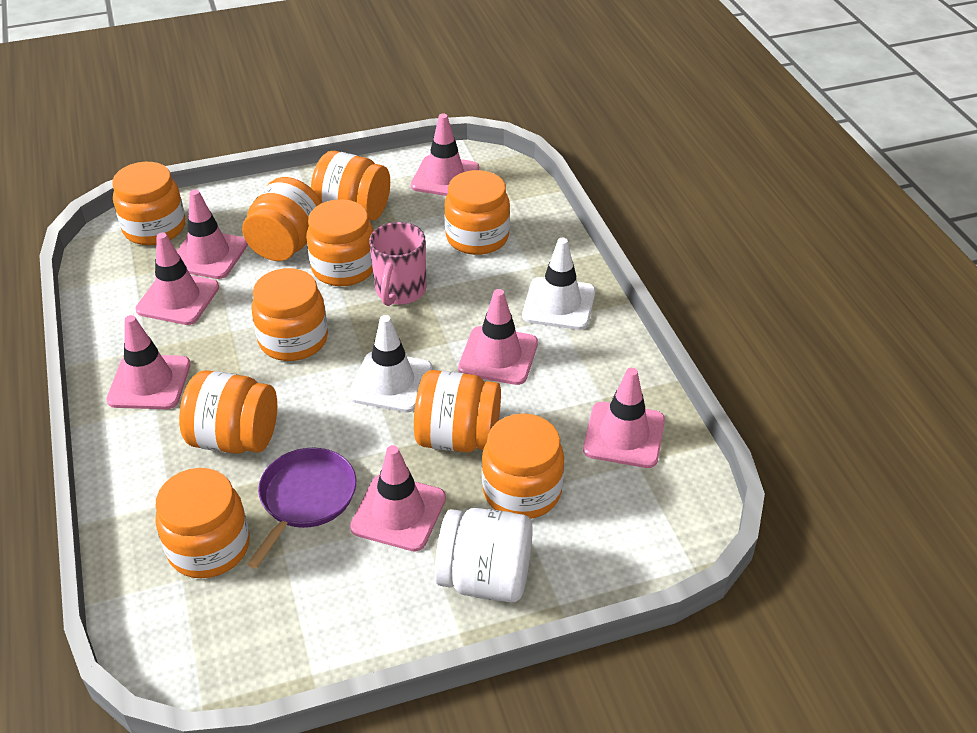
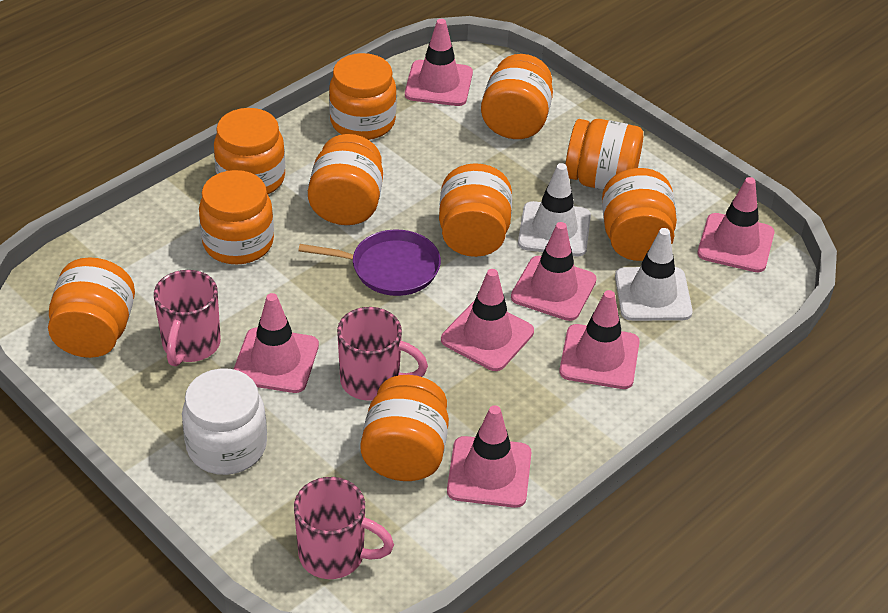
pink mug: [369,222,427,306] = 1 -> [154,270,221,366] [294,477,394,579] [337,307,428,401] = 3

